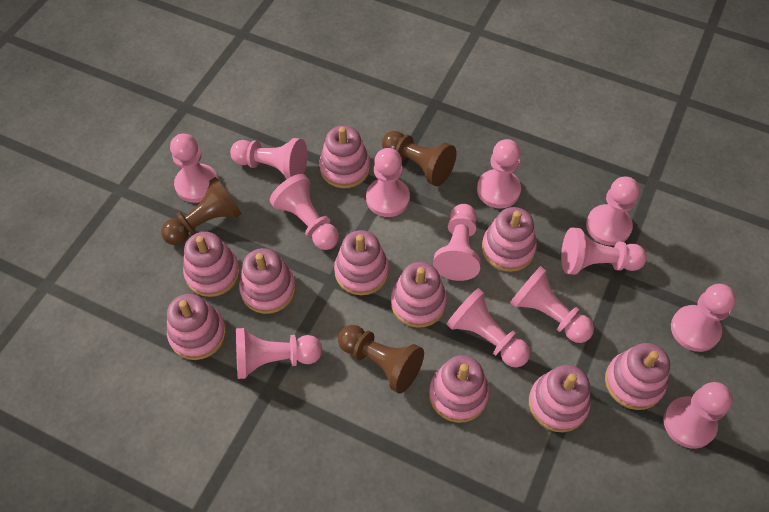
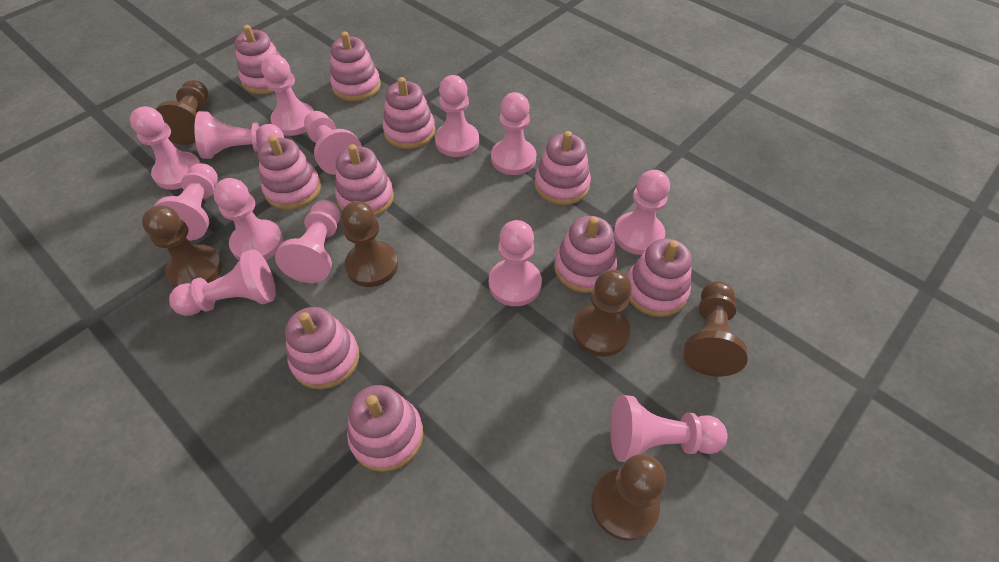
brown pawn: [161,177,242,245] [338,325,424,394] [382,131,457,186] = 3 -> [142,205,222,288] [156,80,209,145] [341,201,398,287] [573,270,632,357] [591,454,666,541] [684,281,748,377] = 6

